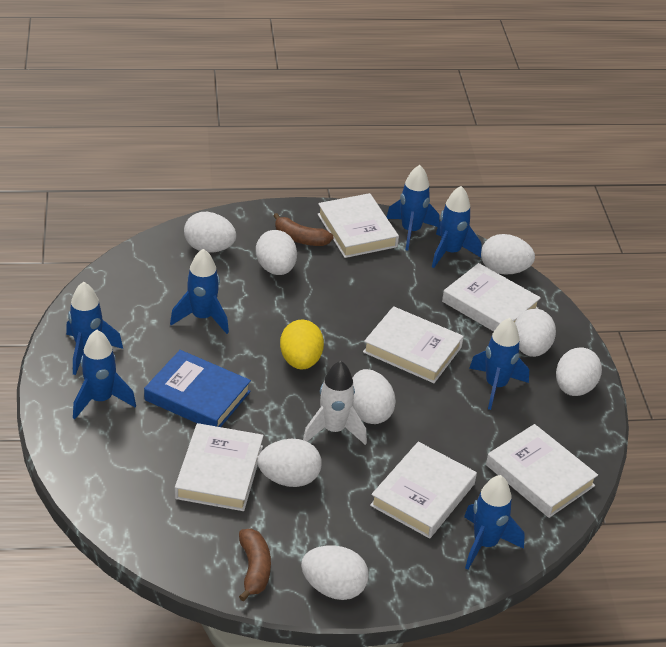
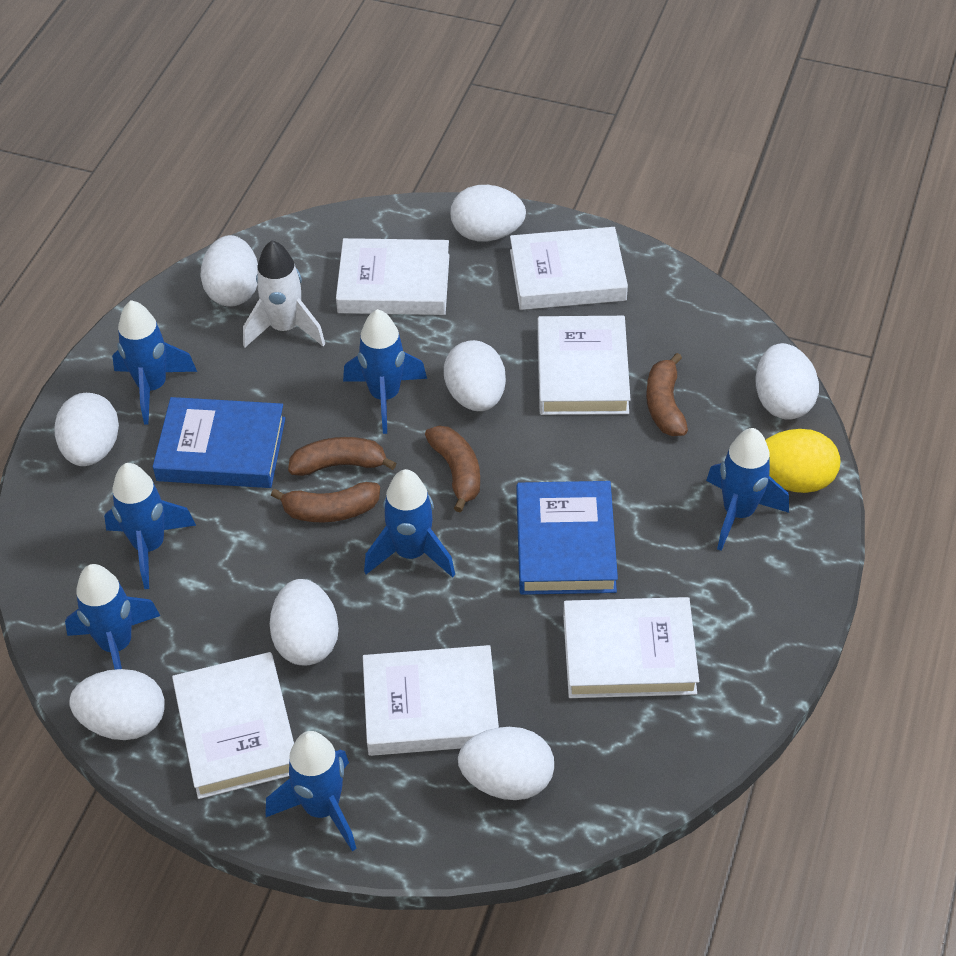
blue book: [144,350,251,427] = 1 -> [153,397,285,488] [517,481,618,595] = 2
brown banana: [239,529,271,601] [273,213,333,246] = 2 -> [271,482,380,522] [288,437,396,476] [425,426,480,512] [646,353,688,436] = 4

